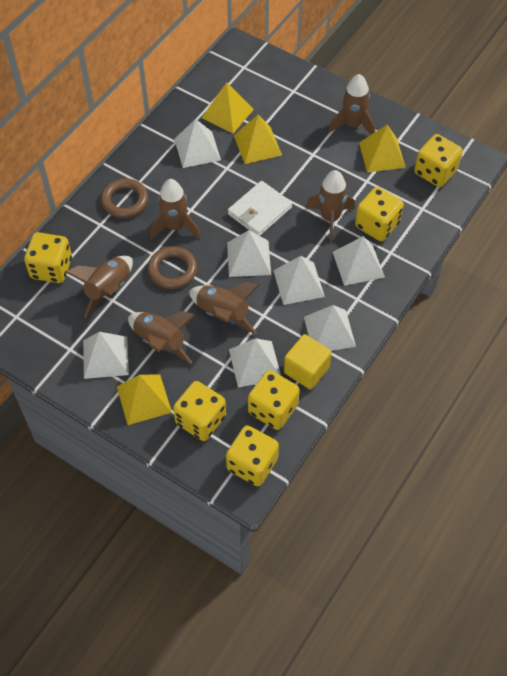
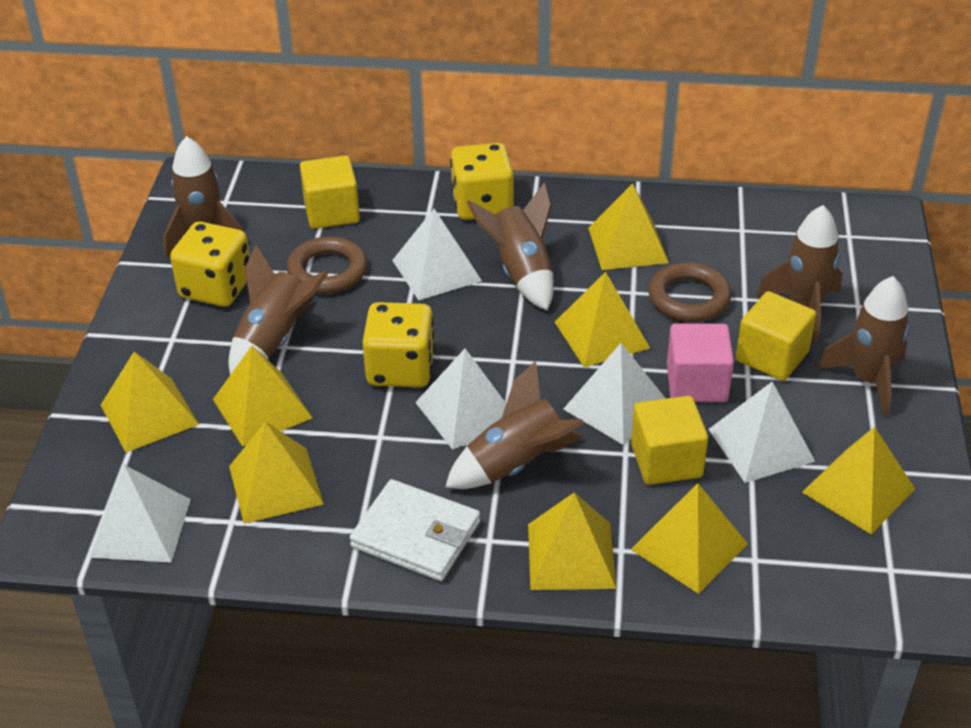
pink cube: none = 0 -> [667,323,734,402] = 1
white pyramid: [83,332,129,379] [174,119,221,168] [227,230,271,277] [229,338,281,388] [273,256,325,305] [304,305,356,351] [333,236,385,286] = 7 -> [89,465,191,563] [392,209,482,301] [415,348,506,450] [563,343,666,445] [708,382,815,483] = 5
yellow cube: [284,334,332,390] = 1 -> [300,155,360,229] [631,396,708,485] [736,291,816,381] = 3
yellow dice: [24,232,72,283] [173,381,226,441] [226,425,279,486] [248,370,300,430] [355,187,404,241] [414,134,463,187] = 6 -> [170,222,250,307] [362,302,435,387] [450,143,514,220] = 3
yellow pyramid: [117,374,172,425] [202,82,254,133] [234,115,282,164] [359,125,406,173] = 4 -> [101,352,199,452] [213,346,313,447] [229,421,324,524] [528,492,616,590] [555,272,650,367] [588,183,669,270] [631,483,748,594] [802,427,915,534] = 8

